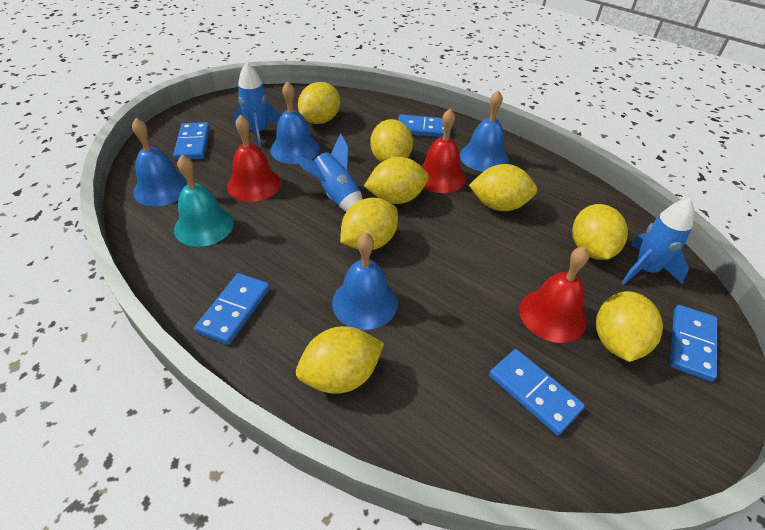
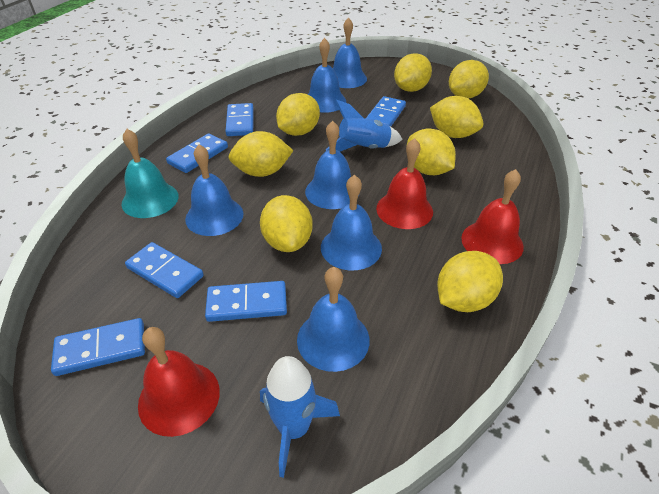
blue bell: [132,118,188,206] [270,81,320,164] [332,233,398,330] [460,90,509,172] = 4 -> [185,144,244,236] [297,267,370,372] [305,121,359,209] [308,38,346,113] [321,175,382,270] [333,17,367,88] = 6
blue domino: [173,122,210,160] [194,273,270,345] [398,115,451,137] [489,349,585,435] [670,305,718,381] = 5 -> [51,318,145,376] [125,242,204,298] [166,133,228,173] [205,281,287,322] [225,103,253,136] [366,96,406,127] = 6
blue rocket: [233,62,280,148] [293,133,363,212] [622,198,694,284] = 3 -> [260,356,340,478] [326,99,403,152] = 2

